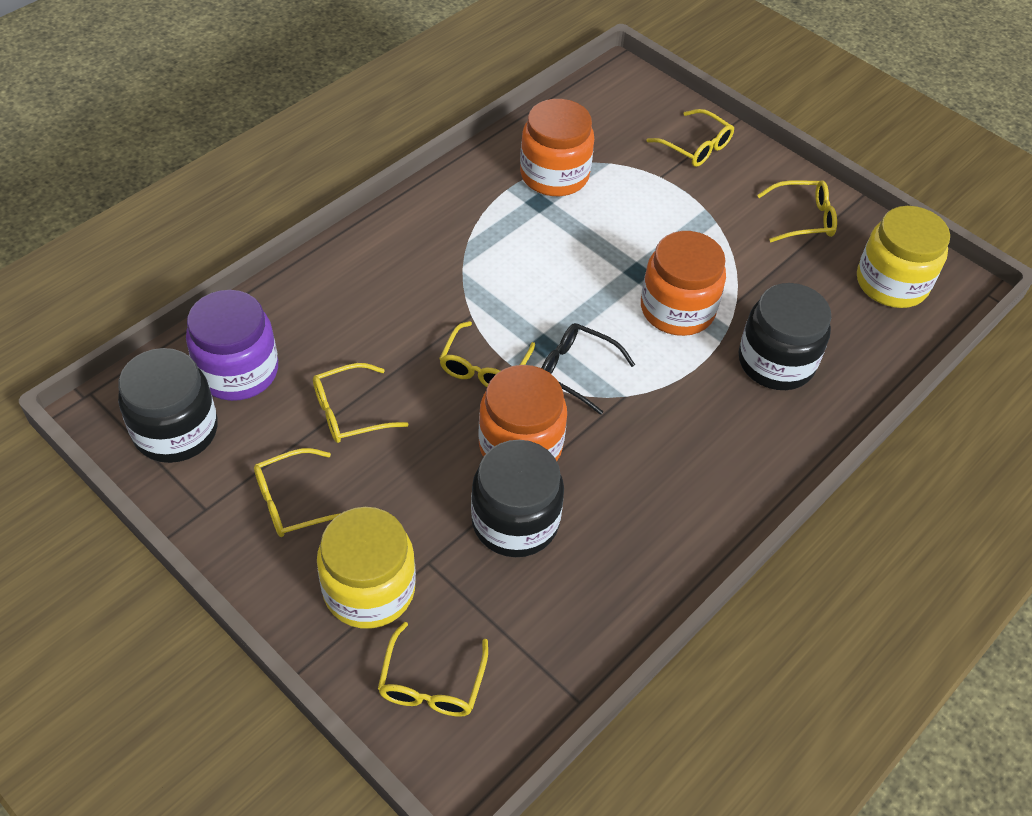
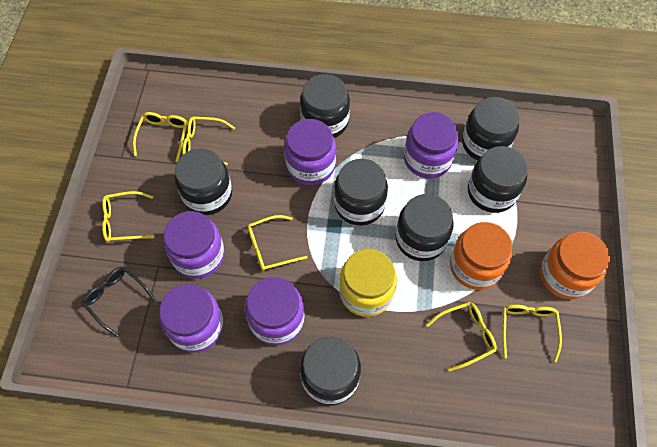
black jar: [118,348,218,463] [471,440,564,557] [739,283,831,390] = 3 -> [175,148,232,215] [300,74,350,138] [300,337,361,405] [334,159,388,226] [395,194,454,261] [462,97,520,160] [468,146,528,213] = 7
orange jar: [478,365,567,461] [520,99,594,196] [641,231,726,336] = 3 -> [450,222,513,290] [540,232,610,299] = 2
purple jar: [186,290,278,401] = 1 -> [160,284,224,352] [164,211,225,279] [245,277,305,345] [284,119,336,185] [404,112,459,178] = 5
yellow jar: [317,507,416,629] [857,206,950,308] = 2 -> [339,249,397,317] = 1

